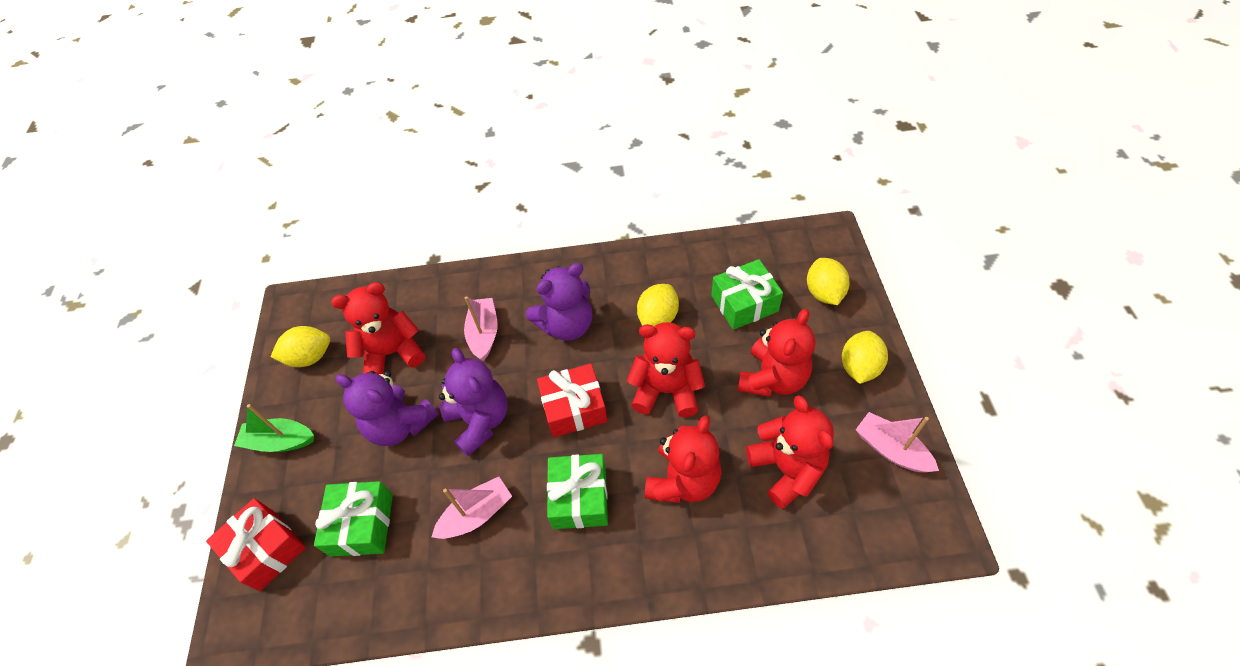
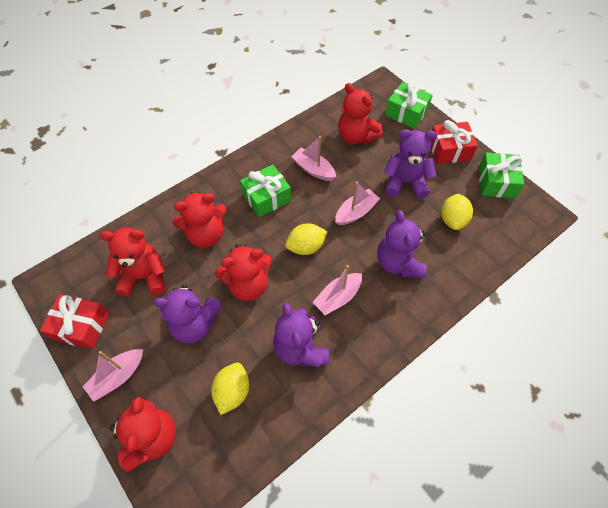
green boat: [234,404,314,452] = 1 -> none = 0
pink boat: [432,477,512,539] [464,296,498,361] [856,412,939,472] = 3 -> [83,349,143,402] [291,136,336,181] [313,265,362,315] [335,182,380,225] = 4
purple teddy bear: [336,371,439,446] [439,348,507,456] [526,263,592,341] = 3 -> [153,284,221,343] [273,303,329,367] [377,210,427,278] [384,130,437,199] = 4
yellow lemon: [271,326,330,367] [637,284,679,326] [807,258,850,305] [842,331,888,384] = 4 -> [211,362,249,415] [285,223,327,255] [441,194,473,230] = 3

